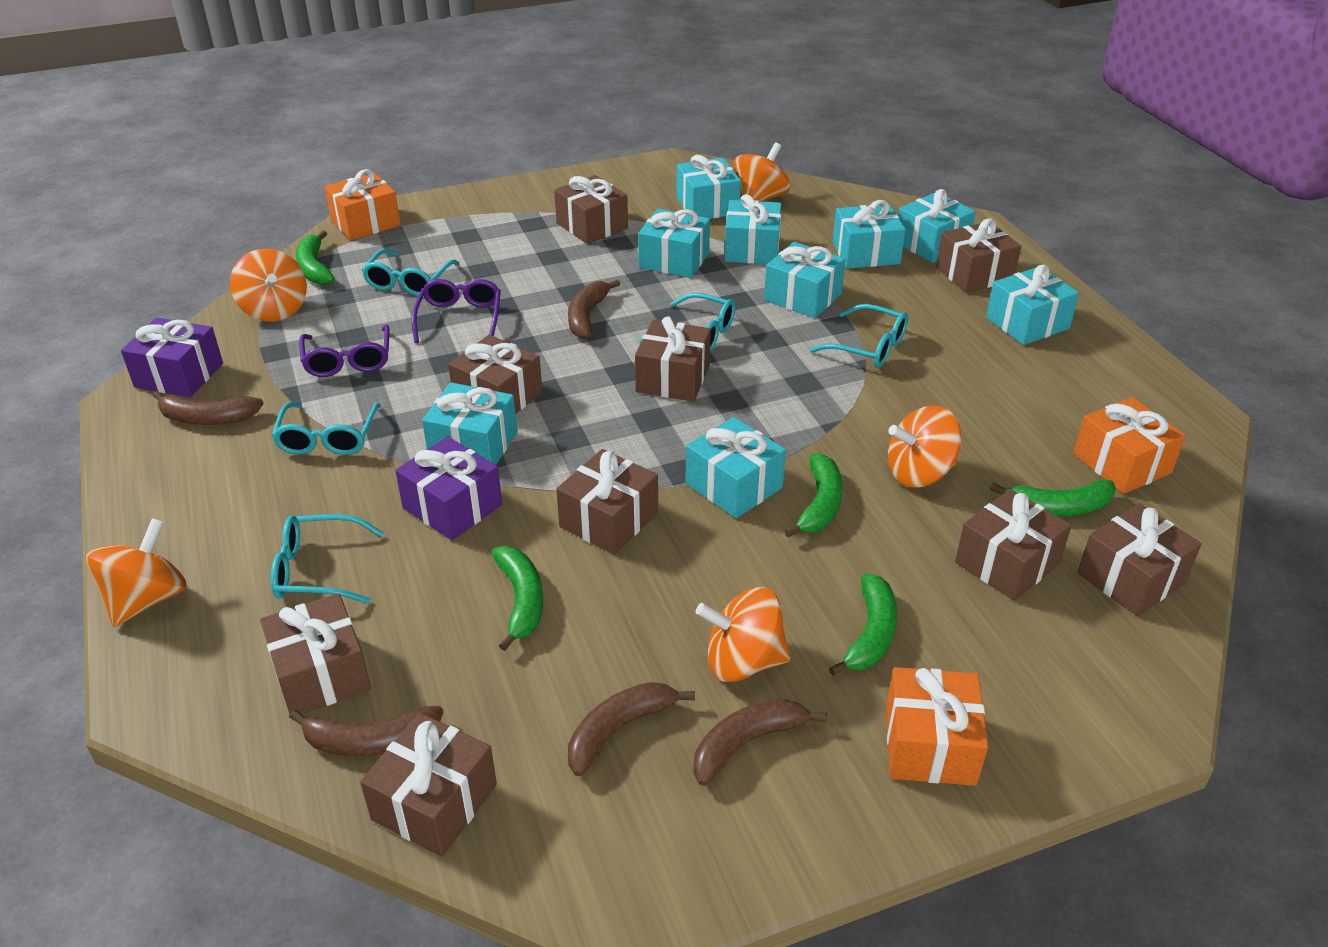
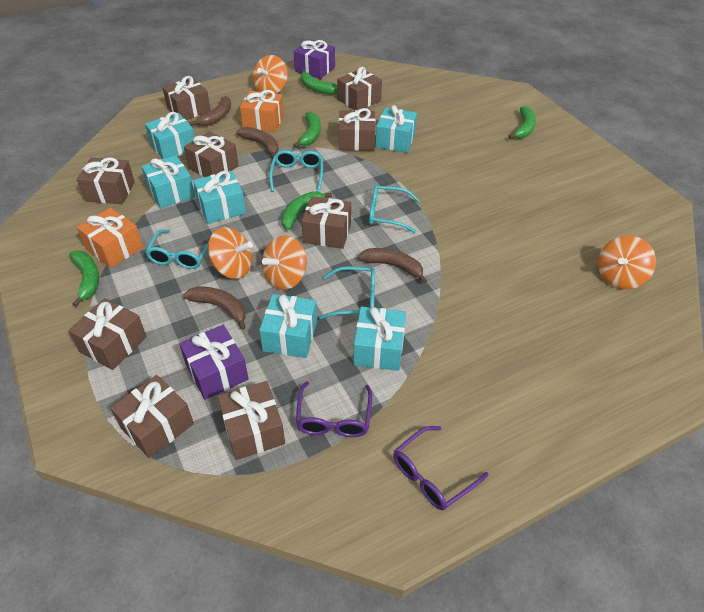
brown banana: [152,391,264,425] [289,706,443,756] [568,279,620,339] [568,682,695,776] [693,699,827,786] = 5 -> [183,286,246,330] [189,96,231,126] [236,127,278,159] [358,248,427,283] = 4
orange gift: [325,169,401,240] [886,667,988,786] [1073,397,1186,494] = 3 -> [77,208,143,268] [240,90,284,132] = 2
orange spinning top: [86,518,187,627] [230,249,307,322] [696,587,791,682] [733,142,790,202] [888,405,961,488] = 5 -> [208,227,253,279] [253,55,288,93] [262,235,307,290] [598,235,656,289] = 4
turquoise gift: [422,382,517,465] [638,209,710,278] [677,155,741,219] [685,417,786,518] [724,194,781,264] [764,242,846,318] [833,200,906,269] [898,189,976,263] [986,265,1079,345] = 9 -> [141,155,195,209] [145,112,195,159] [193,171,246,224] [259,294,317,358] [353,306,406,371] [375,105,417,153] = 6
turquoise glasses: [271,402,381,455] [271,514,384,603] [362,249,459,296] [639,293,735,352] [809,304,908,368] = 5 -> [145,229,208,269] [269,150,323,192] [319,266,375,319] [369,185,420,233] = 4

